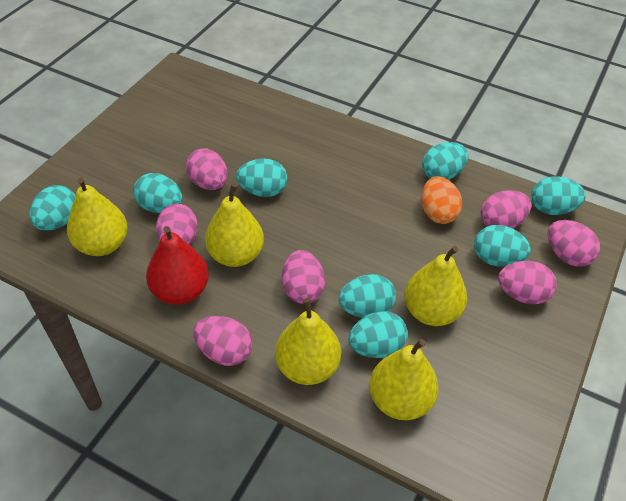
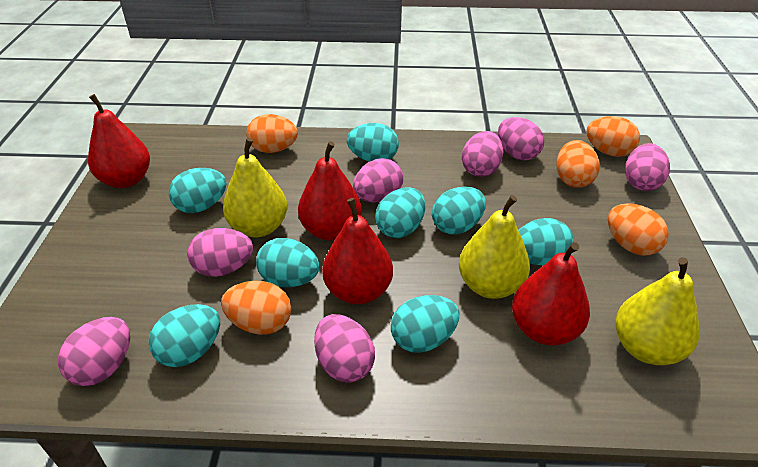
orange egg: [422,176,462,224] = 1 -> [221,281,291,335] [246,114,298,153] [556,140,600,188] [586,116,640,157] [608,203,669,256] = 5
red pear: [146,226,209,305] = 1 -> [88,94,150,188] [298,141,362,240] [322,198,393,304] [512,242,590,346] = 4
yellow pear: [67,177,128,256] [205,183,264,267] [275,298,341,385] [369,339,439,420] [404,246,467,326] = 5 -> [223,138,287,237] [459,195,530,299] [615,257,700,365] = 3

